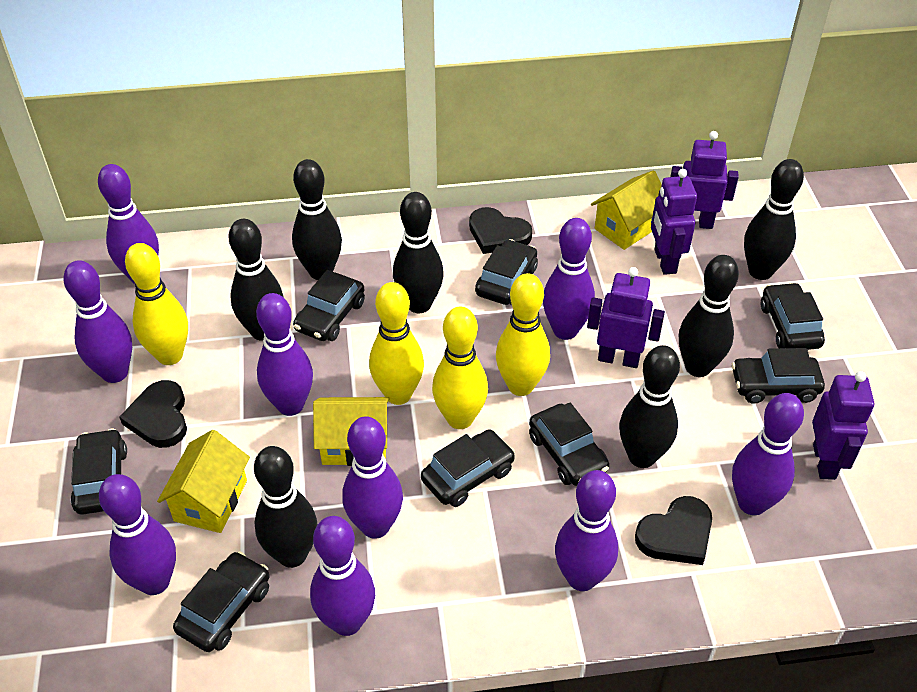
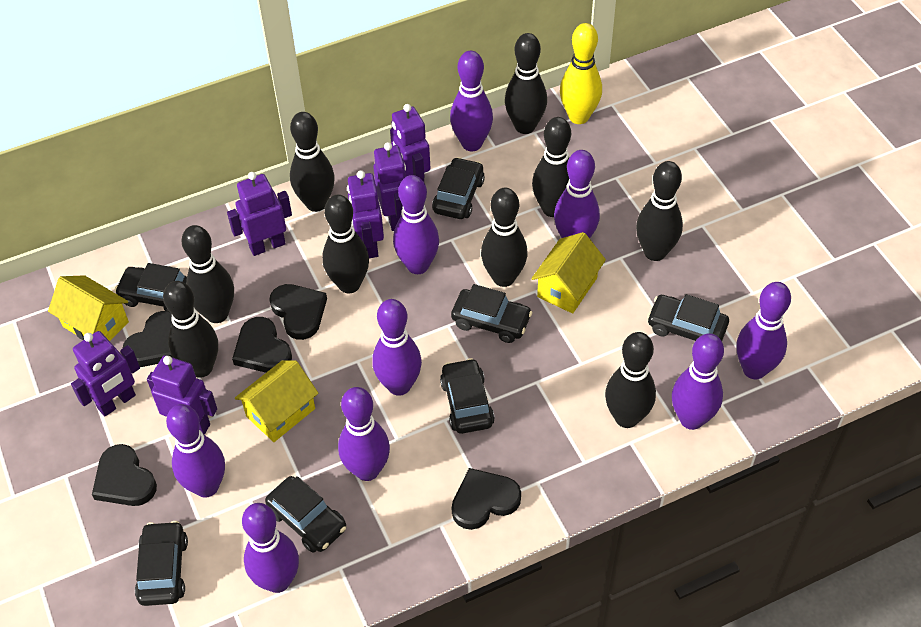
black bowling pin: [229,219,284,341] [254,446,318,568] [292,159,342,280] [393,192,444,313] [619,345,680,468] [679,255,739,377] [744,159,804,280] = 7 -> [163,281,218,378] [182,225,234,323] [290,112,335,212] [322,195,369,293] [481,188,528,287] [505,33,547,134] [532,117,571,217] [605,332,656,428] [636,161,683,261] = 9
black car: [71,428,127,515] [173,551,269,652] [293,270,365,341] [421,429,515,507] [475,239,538,305] [529,403,609,486] [732,348,825,404] [760,282,825,350] = 8 -> [115,263,187,311] [135,521,188,606] [265,476,347,553] [432,157,485,219] [440,358,495,434] [451,284,532,343] [647,294,729,341] = 7
black heart: [120,380,187,448] [469,207,532,254] [635,496,712,565] = 3 -> [92,444,157,506] [122,311,173,367] [232,317,292,373] [269,284,327,340] [452,468,521,530] = 5
purple robot: [587,267,665,368] [651,169,697,275] [670,131,739,229] [812,371,874,480] = 4 -> [71,331,140,416] [147,355,217,435] [227,172,292,256] [347,170,384,258] [373,142,406,231] [390,104,431,182] = 6
yellow bowling pin: [125,243,188,365] [369,282,424,405] [432,306,488,429] [496,273,550,396] = 4 -> [560,23,602,124] = 1

